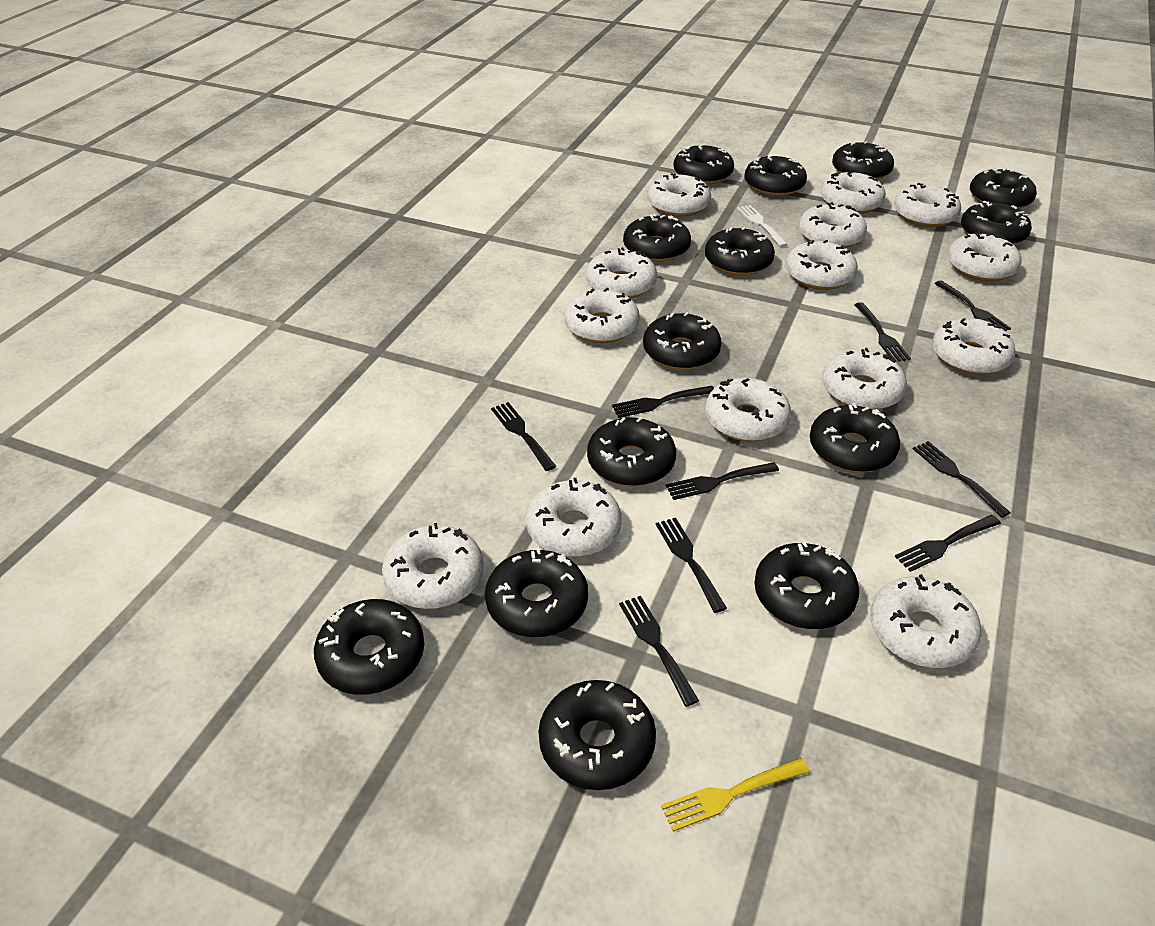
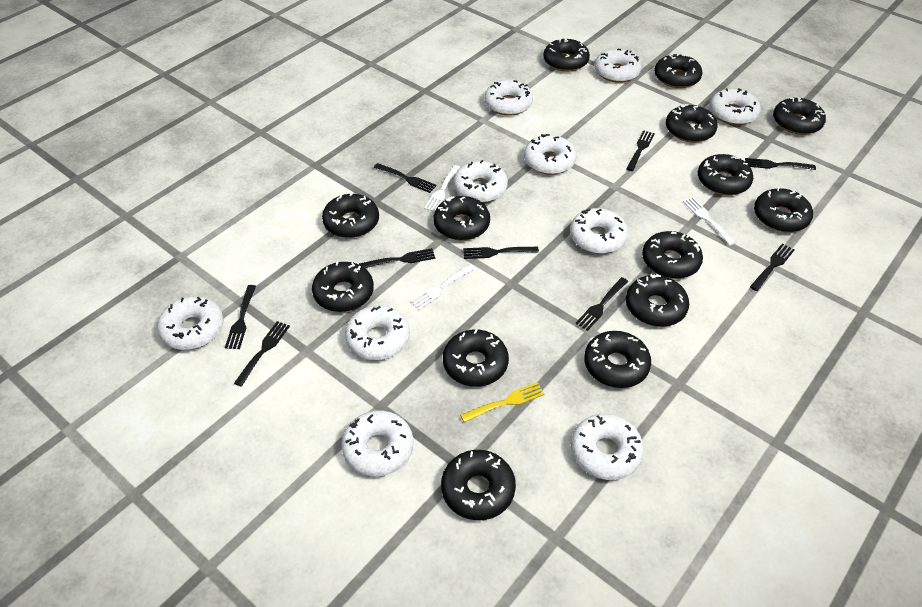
white donut: [382,523,484,609] [526,478,622,557] [564,288,640,343] [586,247,657,298] [648,173,711,217] [705,378,791,442] [786,240,858,290] [799,202,867,248] [821,171,886,214] [822,348,907,410] [870,574,981,668] [894,183,961,227] [932,318,1015,375] [948,231,1022,281] = 14 -> [157,296,224,350] [341,410,414,476] [345,306,410,360] [453,160,508,203] [484,80,533,116] [524,134,576,175] [570,208,628,254] [571,414,644,480] [594,49,642,83] [709,88,761,125] = 10
white fork: [737,205,788,247] = 1 -> [410,264,476,310] [424,165,460,212] [683,197,736,246] = 3

